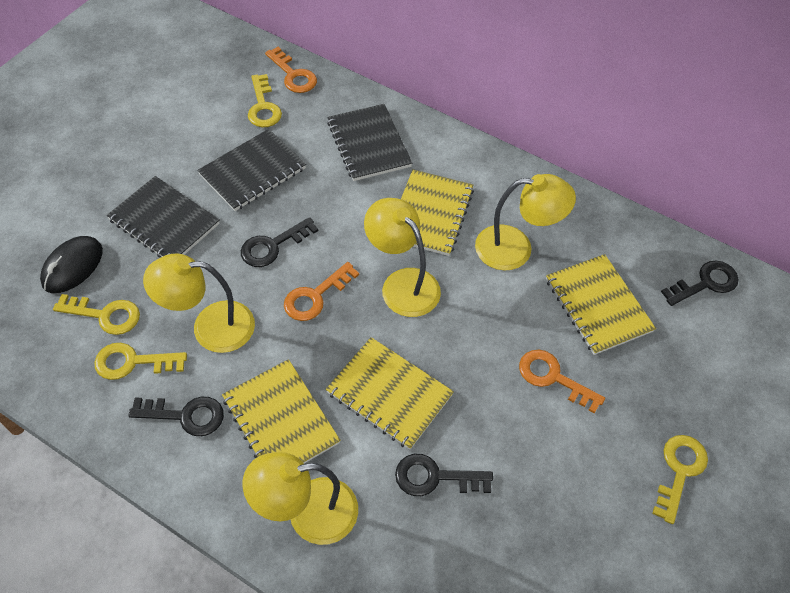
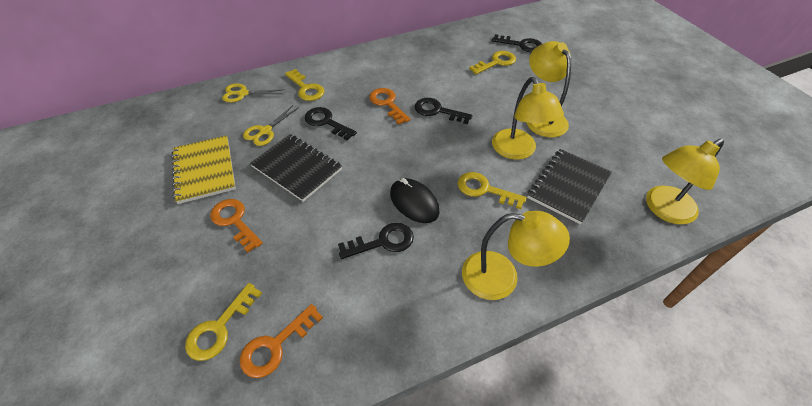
black notebook: [107,176,220,258] [197,129,306,211] [327,104,412,181] = 3 -> [250,134,342,202] [527,149,612,225] = 2
yellow notebook: [222,359,341,464] [326,337,454,450] [401,169,474,256] [546,254,656,355] = 4 -> [171,135,236,204] = 1
yellow scissors: none = 0 -> [222,84,285,102] [243,105,299,146] = 2

